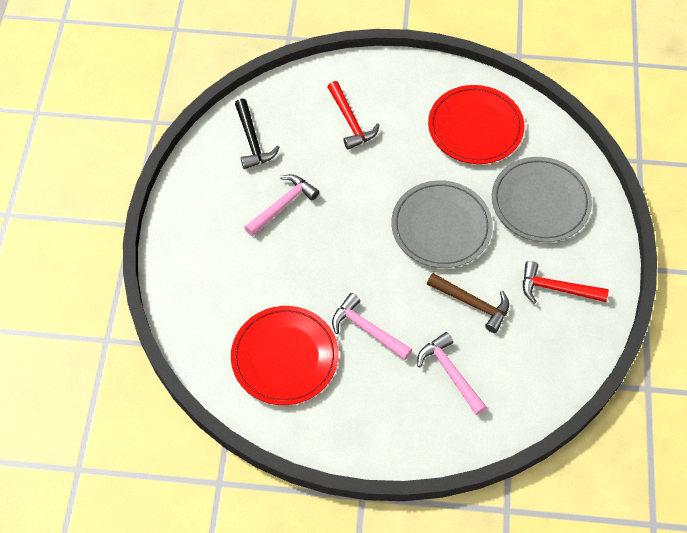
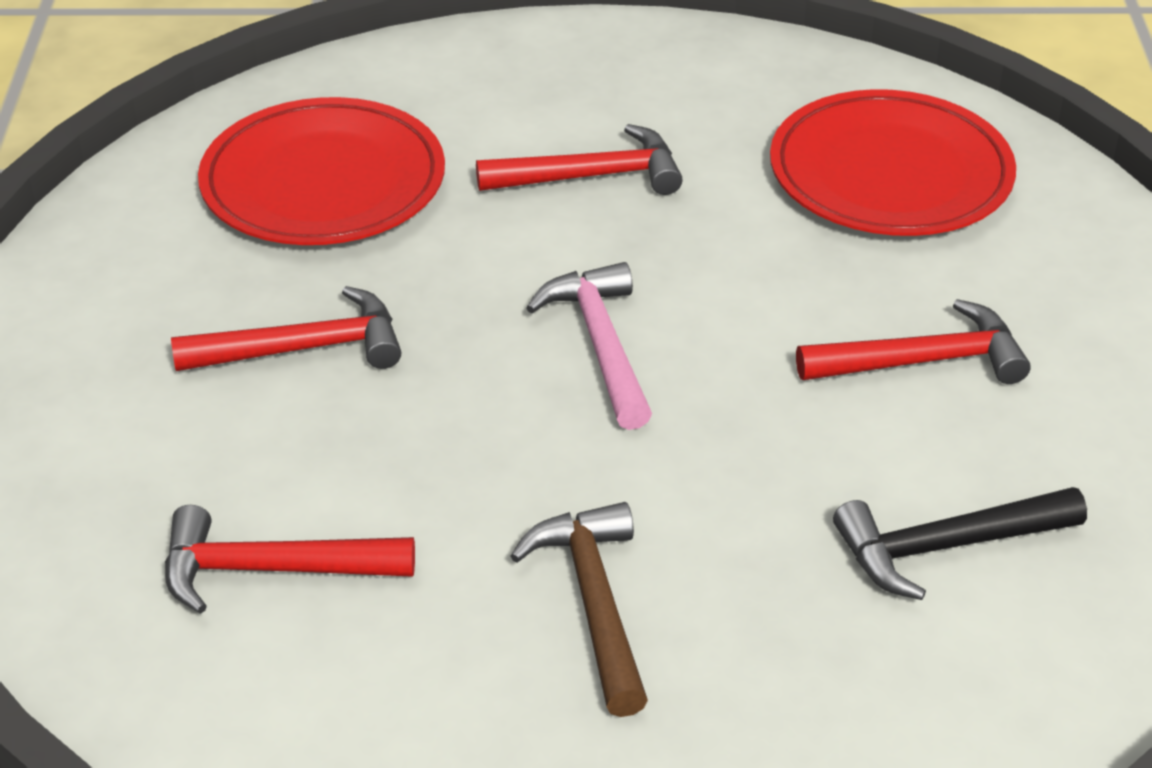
grey plate: [391,180,493,268] [492,157,592,242] = 2 -> none = 0
pink hammer: [244,174,319,236] [332,293,412,360] [417,332,487,415] = 3 -> [526,262,652,430] = 1
red hammer: [328,81,379,150] [523,261,609,304] = 2 -> [165,505,415,614] [171,286,401,371] [476,124,683,195] [796,299,1031,384] = 4

